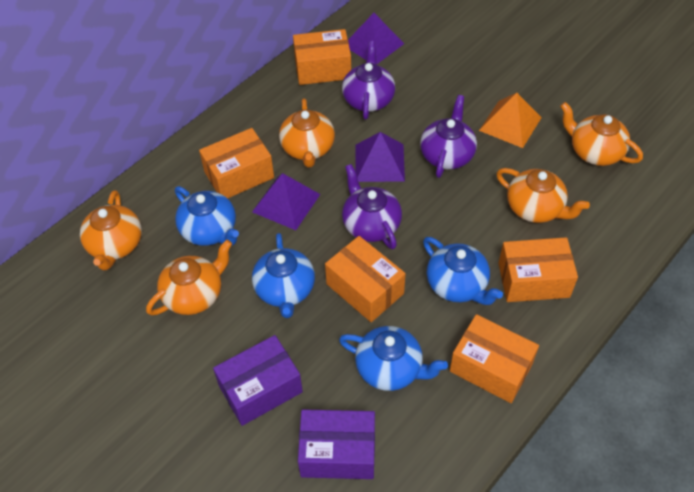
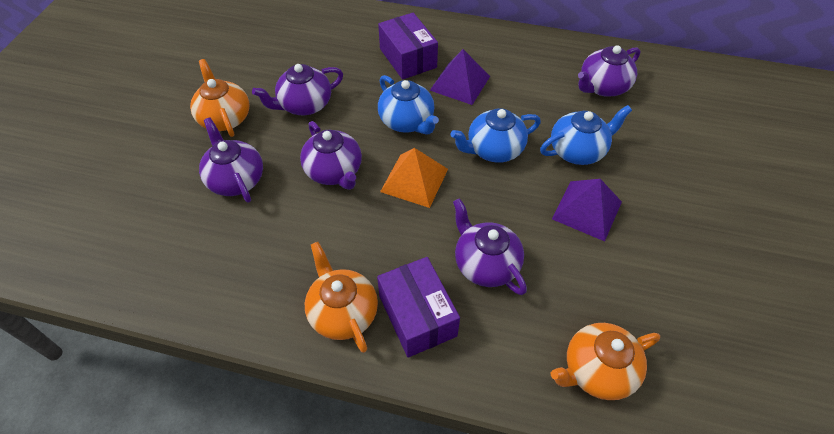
blue teapot: [175,186,239,246] [252,233,315,318] [339,326,448,391] [423,237,503,305] = 4 -> [378,75,439,135] [450,108,541,163] [540,105,632,165] = 3
orange box: [199,128,274,199] [293,29,351,85] [325,236,406,322] [450,314,539,403] [498,237,578,302] = 5 -> none = 0
orange teapot: [80,190,142,270] [146,240,232,315] [279,98,335,168] [496,168,590,223] [560,102,643,166] = 5 -> [190,59,249,137] [305,242,378,353] [551,323,660,400] = 3
purple pyramid: [252,173,320,230] [348,13,404,64] [355,132,405,182] = 3 -> [430,49,490,105] [552,179,622,241] = 2
purple teapot: [342,41,395,120] [342,164,402,249] [420,95,477,178] = 3 -> [199,118,263,203] [252,64,343,115] [300,121,362,190] [453,198,527,295] [578,45,640,97] = 5

